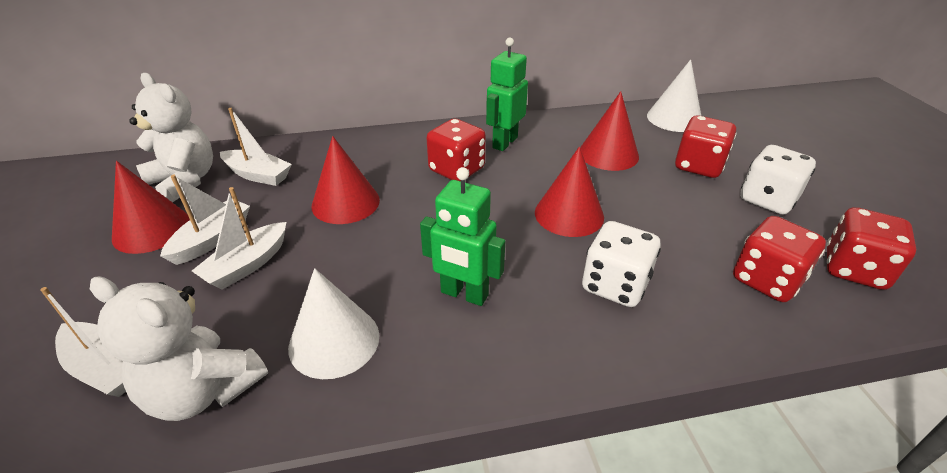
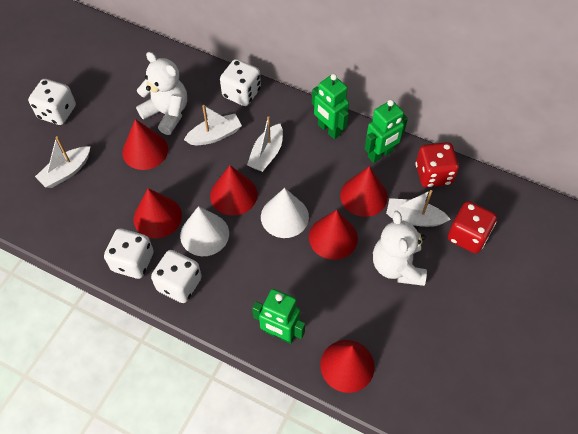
green robot: [420,167,505,306] [486,37,528,151] = 2 -> [252,289,305,344] [312,74,349,139] [365,100,408,163] = 3
red cone: [112,161,190,254] [312,136,380,224] [535,147,604,237] [580,91,639,171] = 4 -> [122,119,168,170] [133,188,182,239] [210,165,258,216] [309,210,358,260] [320,340,375,393] [340,166,388,217] = 6
red dice: [426,119,486,181] [675,116,737,178] [733,216,826,302] [827,207,917,290] = 4 -> [416,142,459,188] [448,201,497,253] = 2
white dice: [582,221,661,307] [740,145,816,215] = 2 -> [28,79,76,125] [104,228,154,279] [151,250,202,303] [220,59,261,106] = 4

